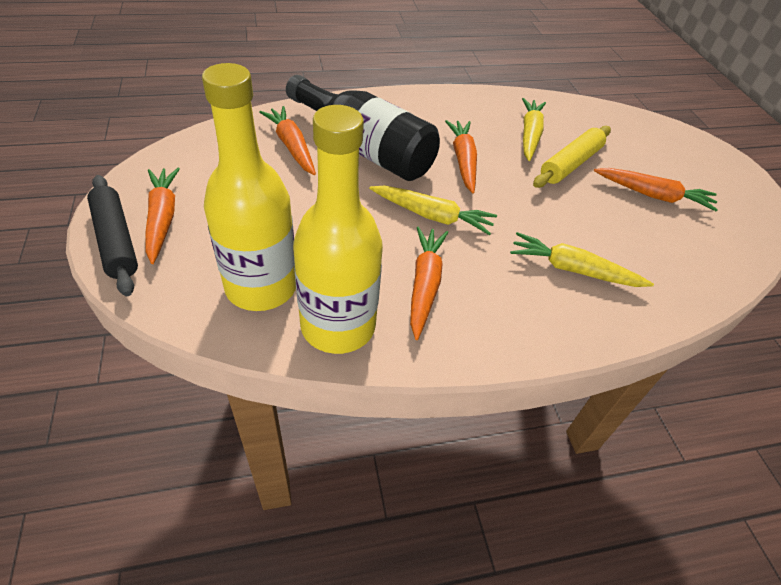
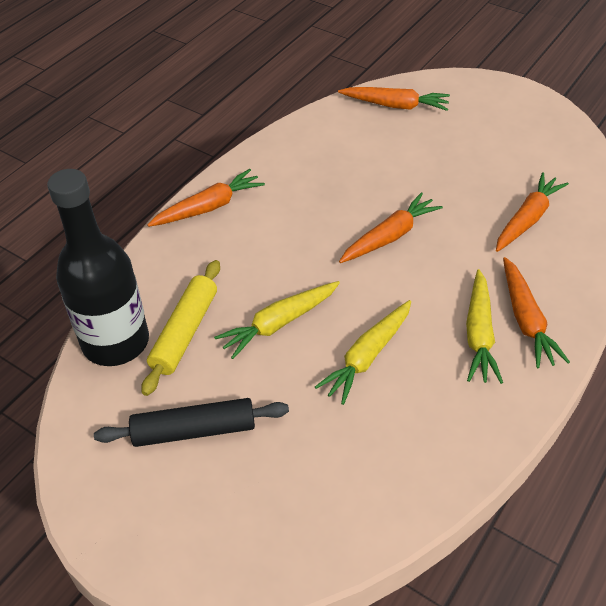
yellow bottle: [202,63,296,311] [293,105,383,354] = 2 -> none = 0

